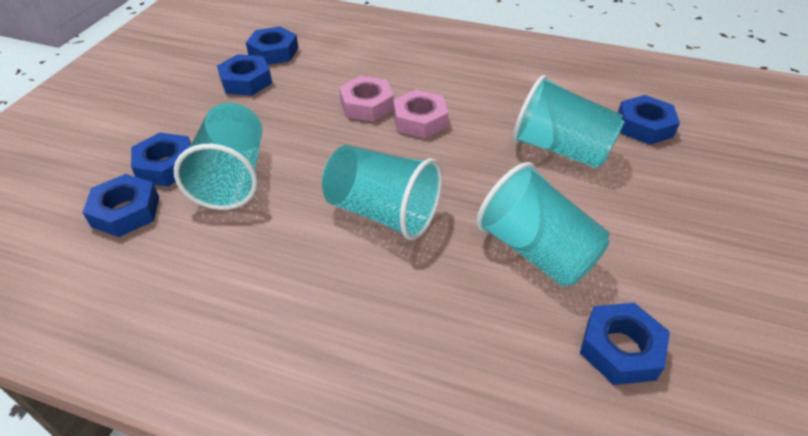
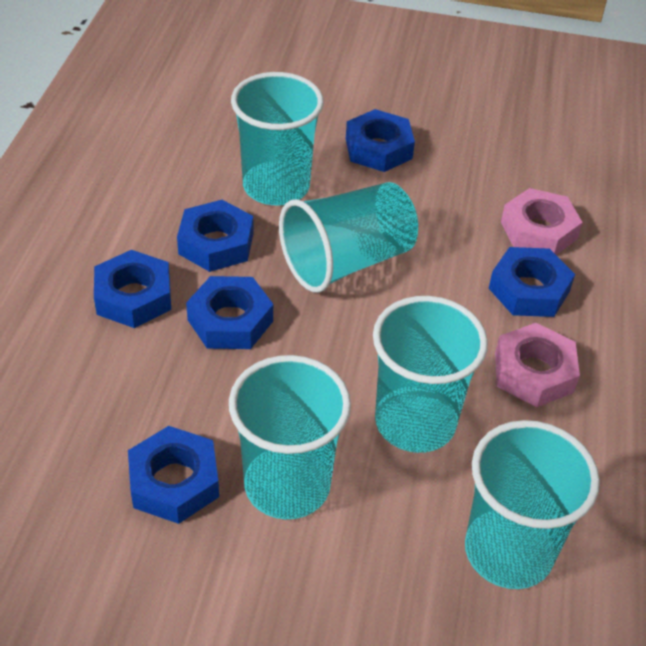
turquoise cup: [174,103,263,210] [322,145,442,240] [476,162,610,287] [513,75,625,169] = 4 -> [229,355,351,519] [231,72,324,205] [279,182,418,293] [373,296,488,453] [465,420,600,589] = 5

